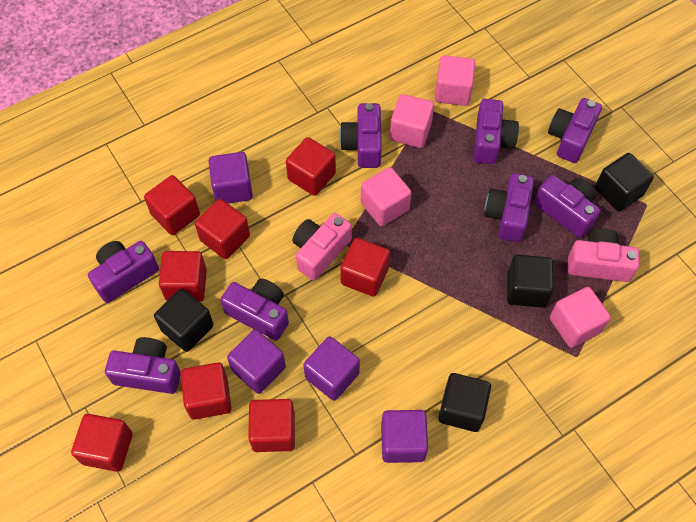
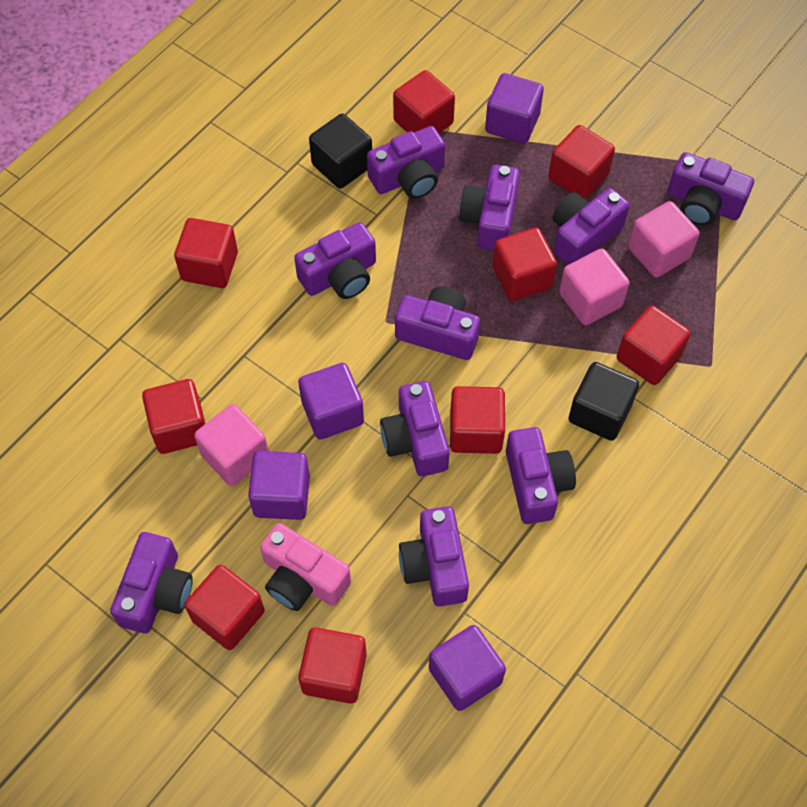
black cube: [154,289,214,352] [438,373,491,432] [507,255,554,308] [595,153,654,212] = 4 -> [309,114,372,189] [569,362,639,441] = 2
pink camera: [292,213,352,281] [568,229,639,282] = 2 -> [260,523,351,611] = 1
pink cube: [361,167,412,226] [390,94,434,148] [435,55,476,106] [550,287,611,348] = 4 -> [194,404,269,486] [559,248,629,325] [628,201,699,277] = 3
purple camera: [88,241,159,303] [105,337,181,394] [221,278,289,341] [340,103,382,168] [474,99,519,164] [484,173,534,242] [534,175,600,238] [548,98,602,163] = 8 -> [110,532,193,633] [294,222,376,299] [367,126,445,199] [380,381,450,476] [395,286,480,360] [399,506,469,606] [459,165,520,250] [506,427,576,524] [553,188,630,265] [667,152,754,226] = 10
red cube: [71,414,133,472] [144,175,200,235] [159,251,207,302] [180,362,231,420] [195,199,250,259] [248,399,295,452] [286,137,336,196] [340,238,390,297] = 8 -> [142,379,206,454] [174,218,238,288] [184,565,265,650] [298,627,367,704] [393,70,455,133] [450,386,505,454] [492,228,557,301] [548,125,615,199] [617,305,691,385] = 9

